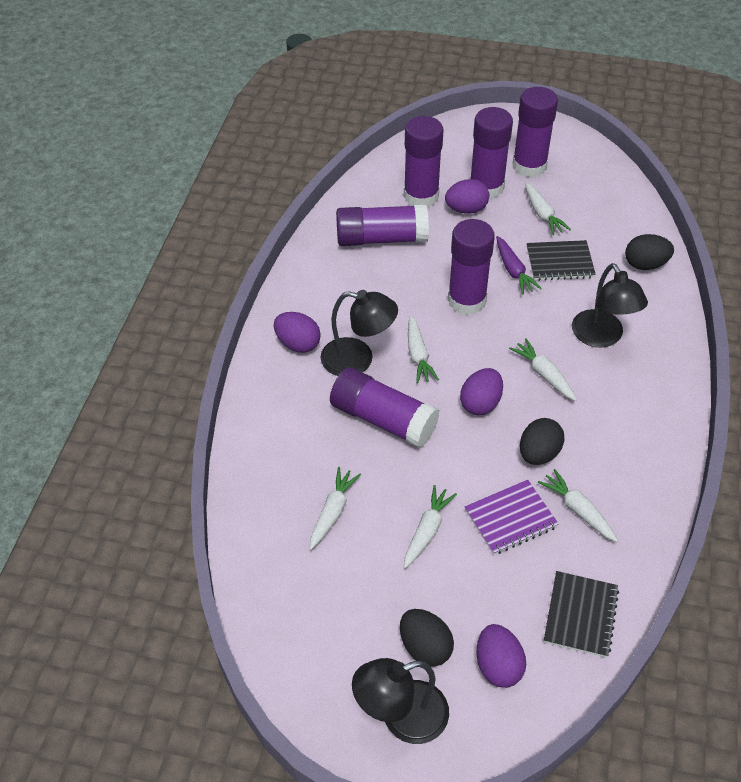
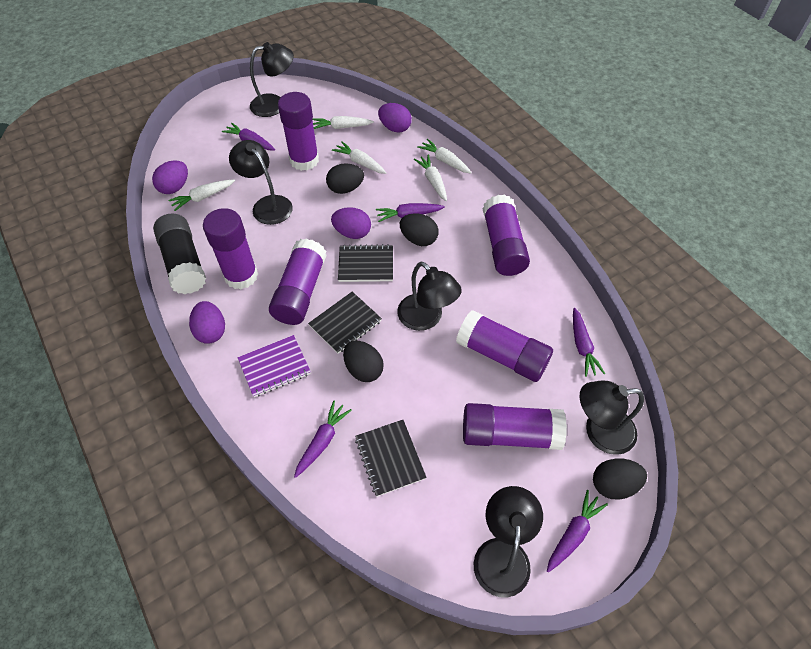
black egg: [400,609,454,667] [520,418,565,465] [625,234,674,270] = 3 -> [326,163,364,194] [343,341,384,382] [400,213,438,246] [593,458,647,499] = 4
black glue stick: none = 0 -> [153,214,206,294] = 1
black lamp: [320,290,398,376] [352,658,449,744] [572,263,648,347] = 3 -> [229,140,293,225] [250,42,294,117] [397,261,462,331] [474,486,543,598] [580,381,644,455] = 5
black notebook: [527,240,596,281] [544,571,619,658] = 2 -> [308,292,382,354] [338,244,393,282] [355,420,427,497] = 3
purple carrot: [496,236,542,295] = 1 -> [222,123,275,150] [294,401,352,478] [376,203,445,222] [547,490,608,572] [573,308,605,377] = 5
white carrot: [310,467,361,550] [404,485,457,569] [408,315,439,384] [509,338,577,401] [525,183,571,235] [538,469,618,542] = 6 -> [168,179,235,211] [312,116,374,129] [332,141,386,174] [414,155,447,201] [417,139,472,174] = 5

